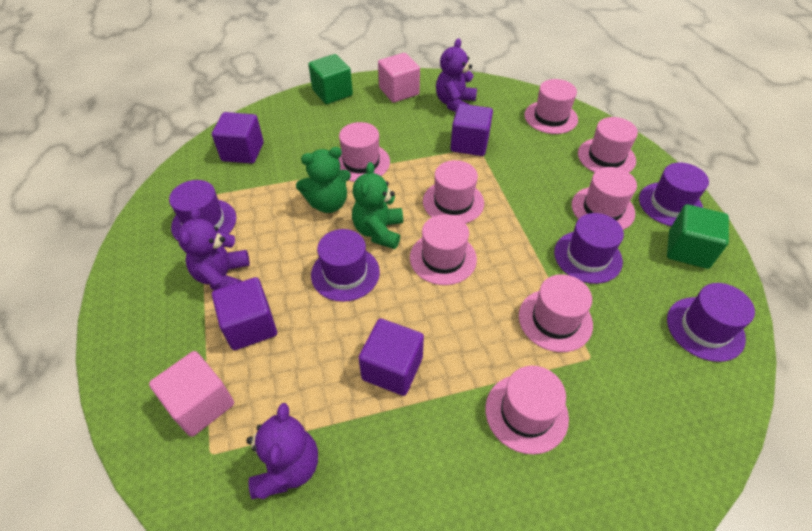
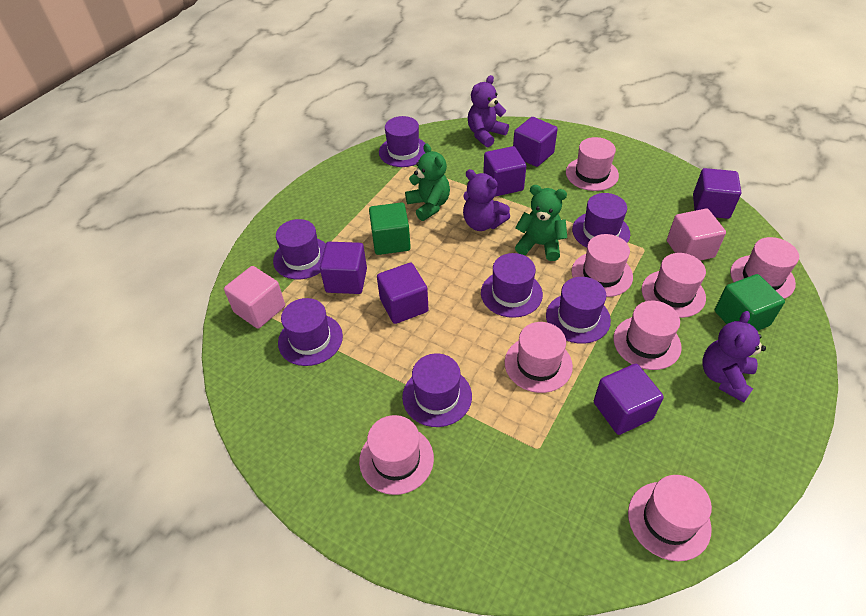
purple cube: [212,112,264,164] [212,277,277,350] [358,319,424,396] [450,104,493,156] = 4 -> [320,242,367,294] [377,263,429,324] [483,146,526,196] [513,117,558,167] [594,364,664,435] [693,168,741,219] = 6
purple hat: [169,180,236,241] [311,229,380,302] [554,213,624,284] [639,162,709,226] [667,283,755,362] = 5 -> [273,219,326,279] [278,298,343,366] [379,116,426,167] [402,353,472,427] [481,253,543,318] [546,277,611,344] [572,193,630,248] = 7

